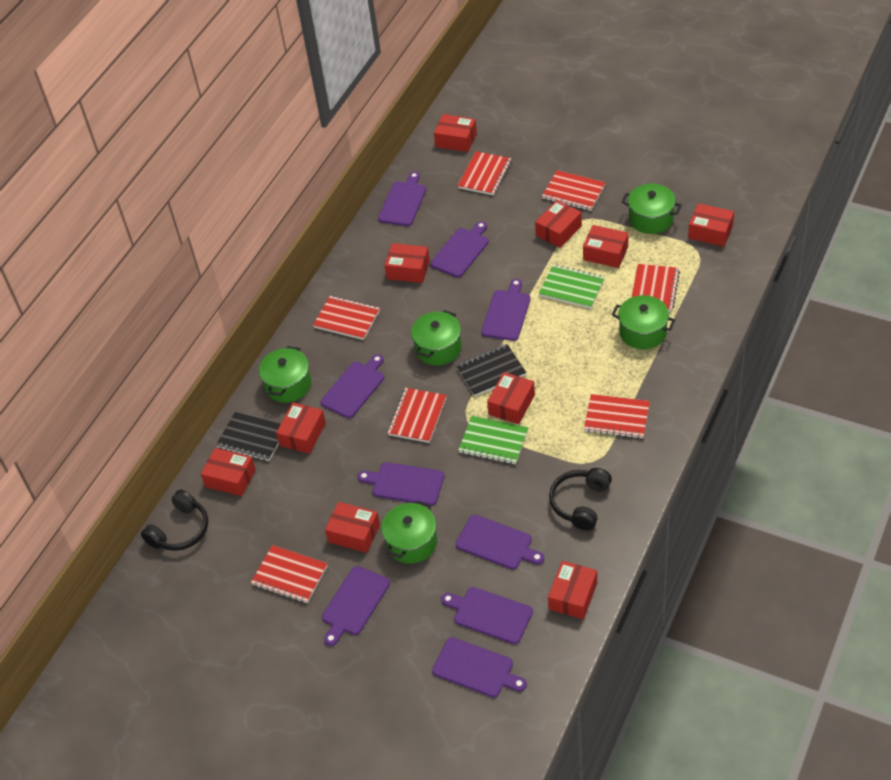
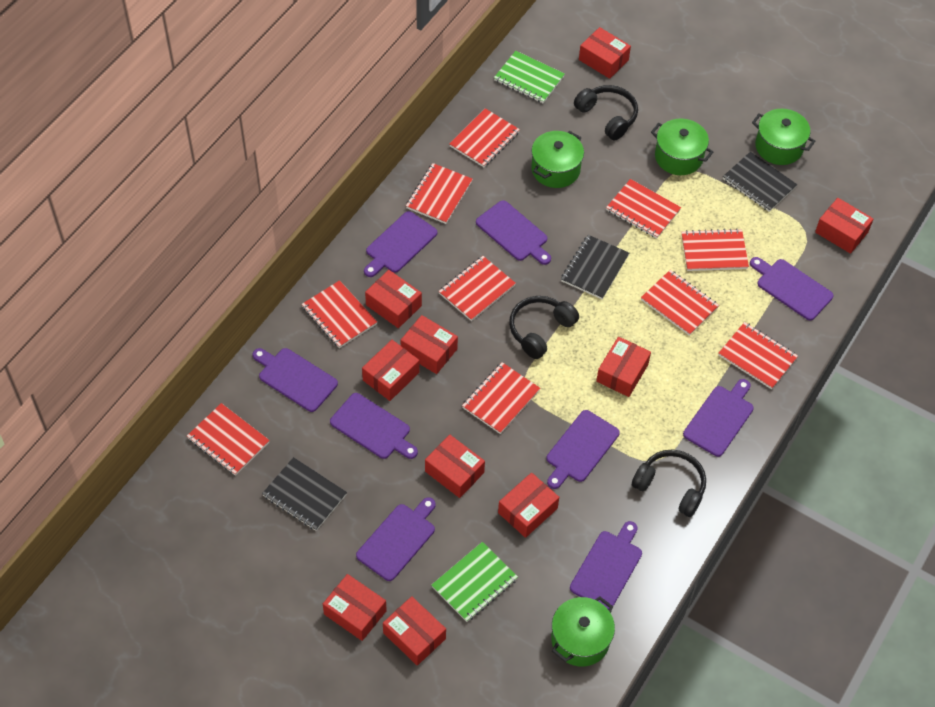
black headphones: [141,489,208,551] [549,468,612,531] = 2 -> [509,296,579,359] [574,85,638,140] [632,450,706,517] = 3
black notebook: [216,412,281,461] [456,344,526,396] = 2 -> [262,457,347,531] [561,235,629,299] [723,152,797,212] = 3
green pot: [259,346,311,403] [381,501,437,564] [411,310,462,366] [612,295,675,349] [622,184,682,234] = 5 -> [531,131,584,188] [551,596,615,667] [651,118,713,175] [752,109,815,165] = 4
red notebook: [251,545,328,603] [313,296,380,340] [387,388,447,443] [458,151,511,195] [542,170,606,211] [584,394,650,439] [631,264,680,311] = 7 -> [187,403,270,476] [302,280,377,348] [406,163,473,224] [439,256,516,321] [449,108,520,167] [462,362,540,434] [606,179,681,239] [641,270,719,336] [681,228,749,271] [718,322,798,389] = 10

